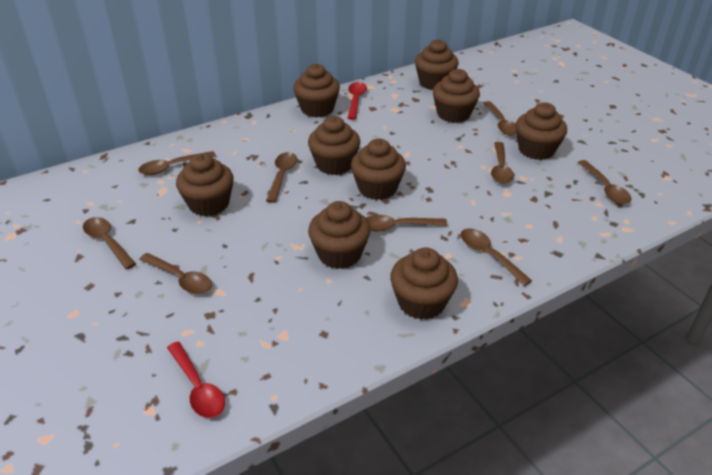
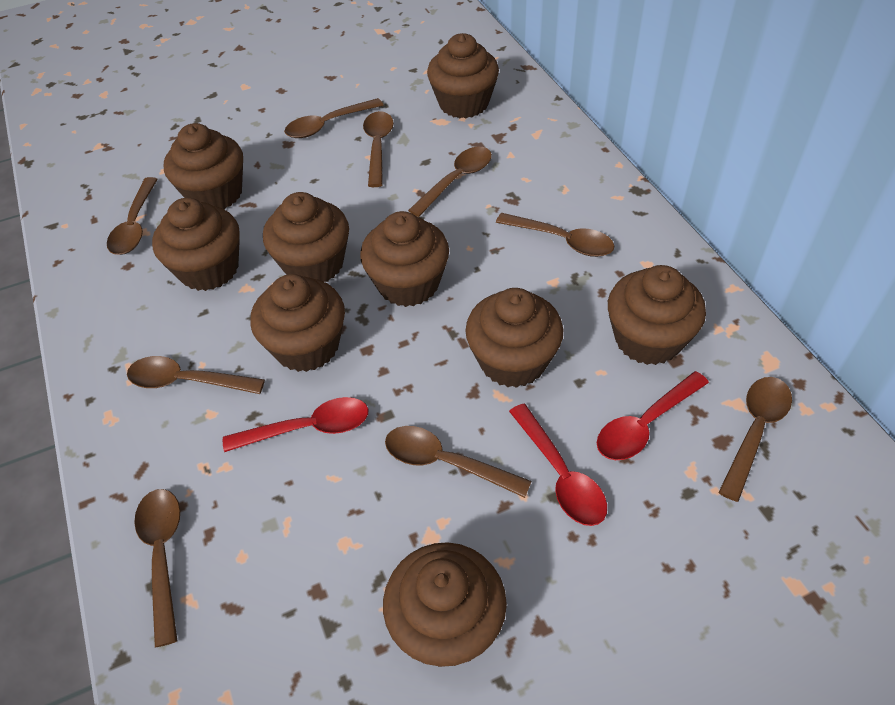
red spoon: [167,342,225,418] [348,82,367,120] = 2 -> [223,397,369,452] [509,404,607,526] [597,371,709,460] = 3

